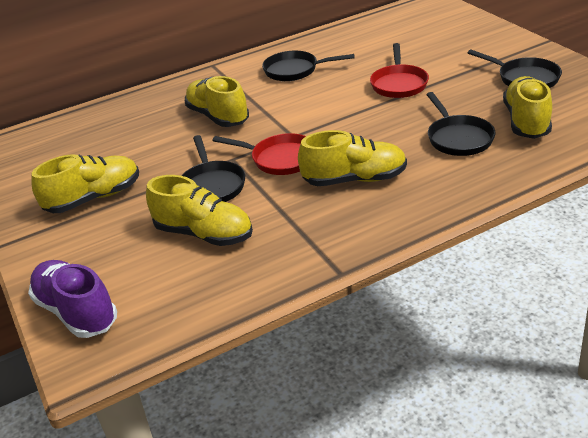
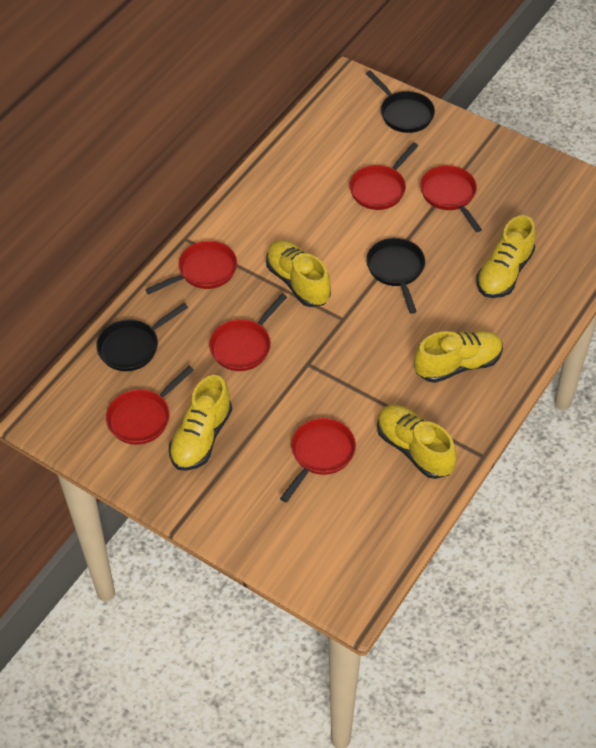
black pan: [182,135,245,202] [262,51,355,81] [426,92,496,156] [468,50,562,88] = 4 -> [96,303,188,371] [366,70,435,133] [366,238,425,314] = 3
purple shoe: [28,260,117,338] = 1 -> none = 0
red pan: [212,133,306,175] [370,43,429,98] = 2 -> [106,366,194,445] [145,241,237,294] [209,294,287,371] [280,418,356,502] [349,142,418,210] [420,165,482,232] = 6

